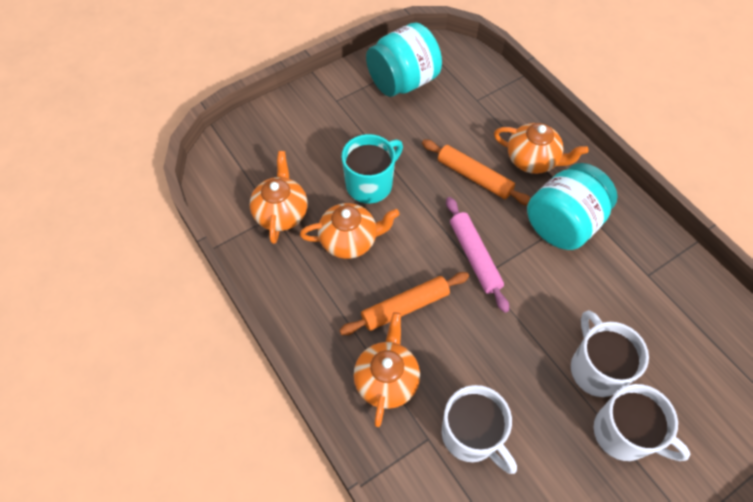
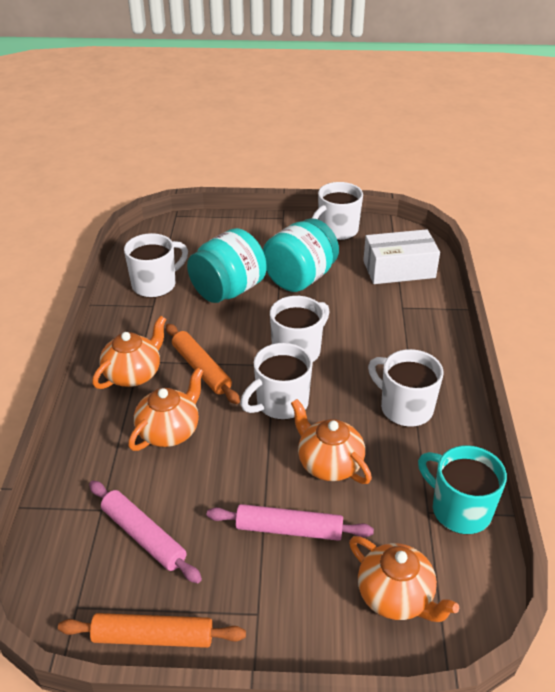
pink rolling pin: [446,197,509,313] = 1 -> [89,481,202,583] [207,504,374,541] = 2
white box: none = 0 -> [363,229,440,284] = 1
white mug: [442,385,517,474] [571,310,649,397] [594,384,690,461] = 3 -> [124,233,188,298] [240,343,313,420] [270,296,330,362] [312,182,363,241] [368,349,444,427] = 5

